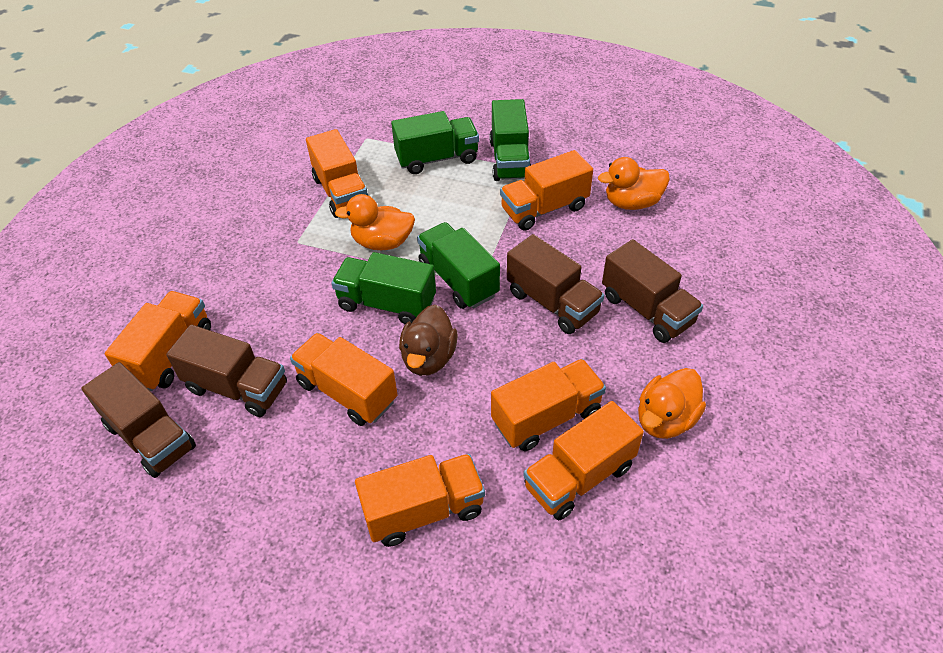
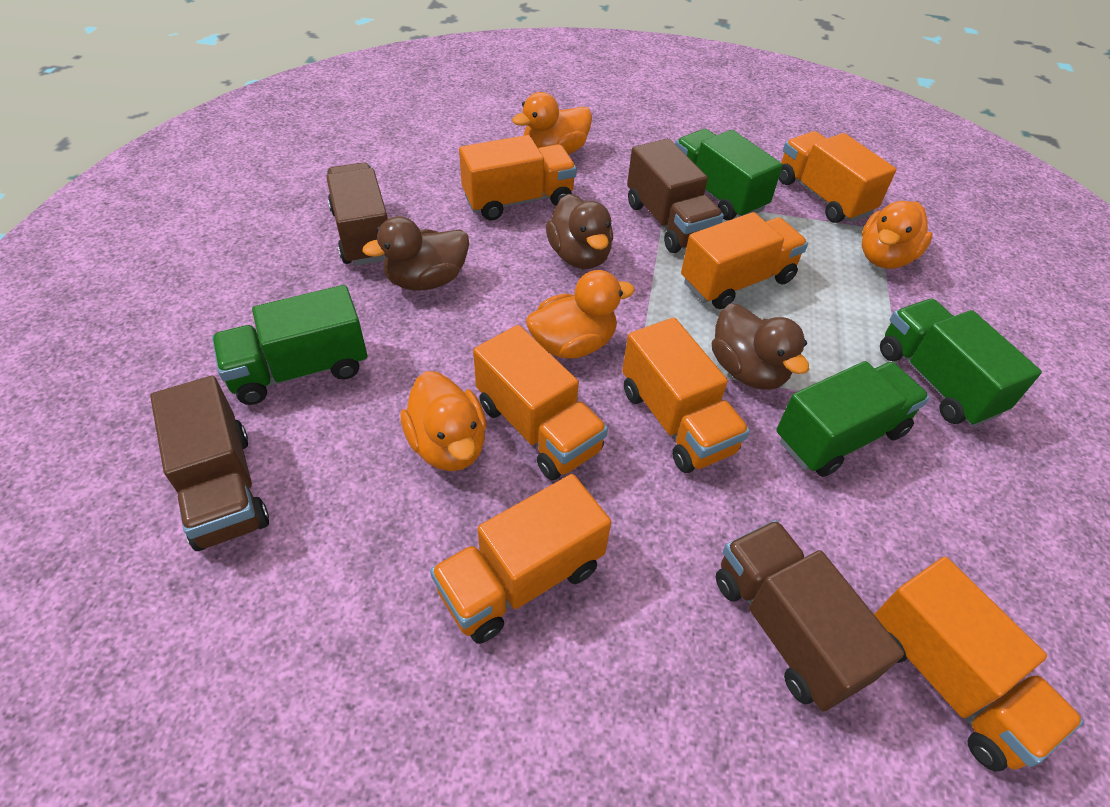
brown duck: [399,304,458,376] = 1 -> [362,216,469,291] [546,194,613,269] [712,303,809,390] = 3
orange duck: [335,194,415,250] [598,157,670,210] [638,368,706,439] = 3 -> [401,371,487,471] [512,92,592,155] [526,270,635,358] [862,201,933,269] = 4

